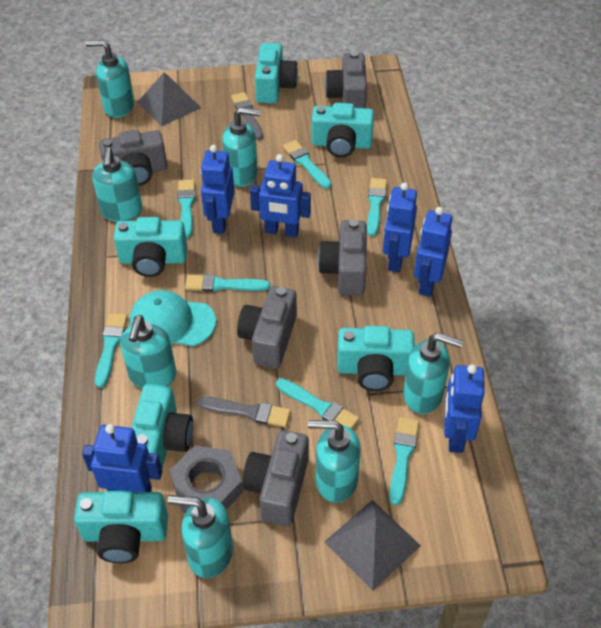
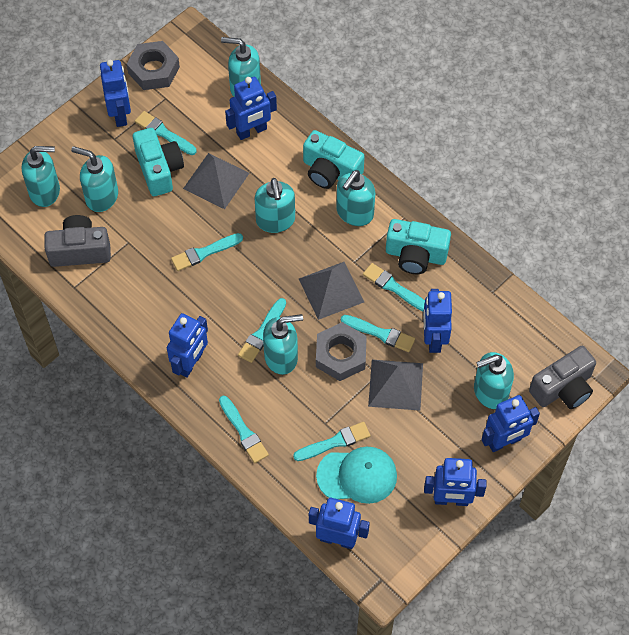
blue robot: [82,424,163,492] [200,145,235,234] [250,154,311,237] [383,182,417,272] [414,207,453,297] [444,364,485,453] = 6 -> [100,60,131,127] [167,313,208,378] [225,77,277,140] [309,498,370,549] [423,289,452,353] [424,458,487,506] [481,395,540,452] = 7
grey brush: [198,397,291,427] [231,92,263,140] = 2 -> none = 0
grey camera: [99,129,167,186] [237,286,297,368] [242,430,309,526] [318,219,367,296] [325,51,367,108] = 5 -> [44,215,111,267] [529,346,596,409] = 2
grey nut: [170,445,243,513] = 1 -> [127,41,180,90] [316,322,367,381] = 2
grey pyramid: [137,72,201,126] [324,500,421,591] = 2 -> [183,153,249,209] [299,262,364,320] [368,360,423,411] = 3
turquoise camera: [74,491,168,563] [114,217,187,277] [132,384,193,468] [255,43,298,103] [312,103,374,157] [337,326,415,391] = 6 -> [133,128,184,196] [303,130,365,189] [386,219,451,274] = 3

